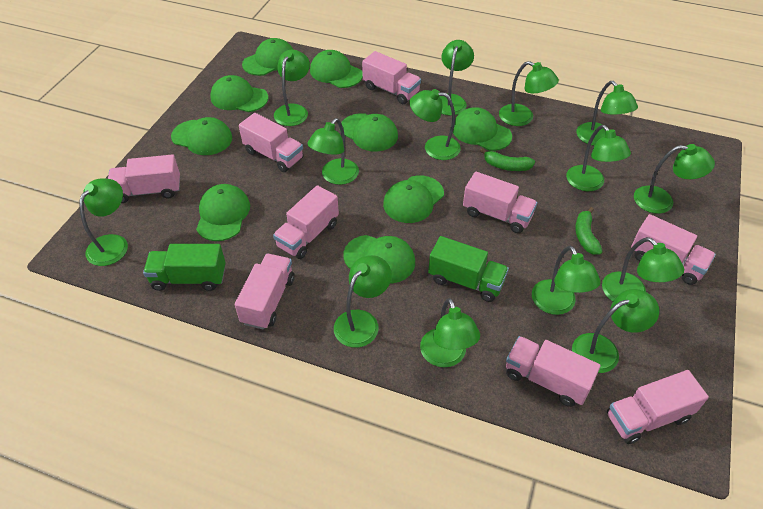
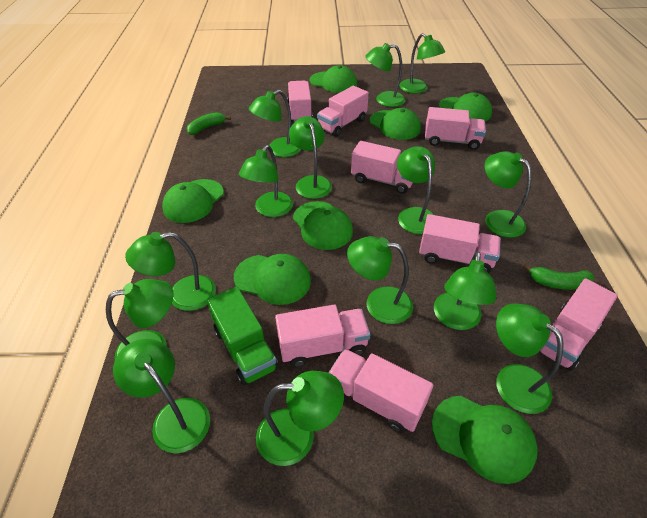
green cap: [171,117,232,155] [196,184,250,241] [210,75,268,112] [242,38,293,76] [310,50,363,88] [340,113,398,151] [343,235,415,284] [383,175,444,223] [453,107,512,151] = 9 -> [162,179,224,223] [234,254,311,305] [293,201,353,250] [310,65,357,93] [369,108,421,140] [432,395,538,484] [439,93,492,121] = 7
green truck: [143,244,226,291] [428,236,509,302] = 2 -> [207,286,278,385] = 1
pink truck: [108,154,180,203] [235,254,295,330] [239,113,303,172] [273,185,339,259] [362,51,421,104] [463,172,537,233] [506,336,600,407] [607,370,709,444] [631,214,716,285] = 9 -> [275,305,371,367] [287,81,313,122] [317,86,369,137] [328,349,433,433] [351,141,413,194] [419,214,501,273] [425,107,486,150] [539,278,618,371] = 8

